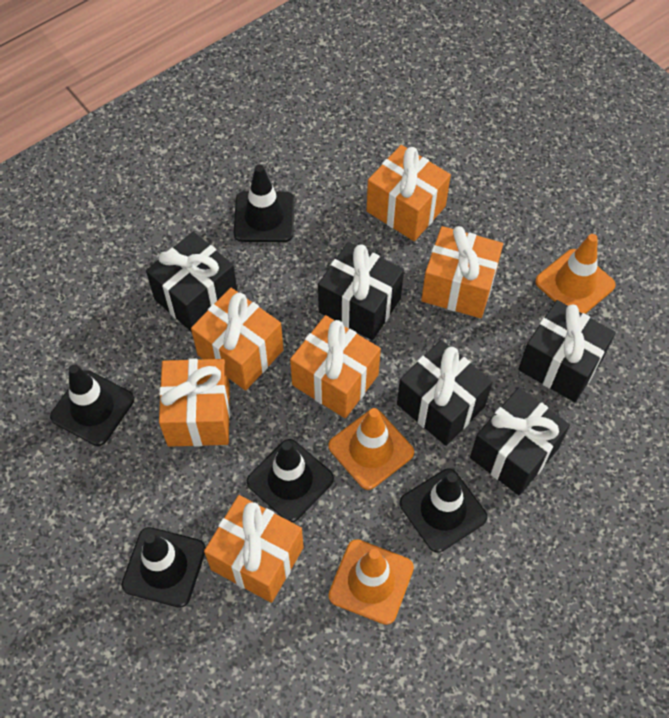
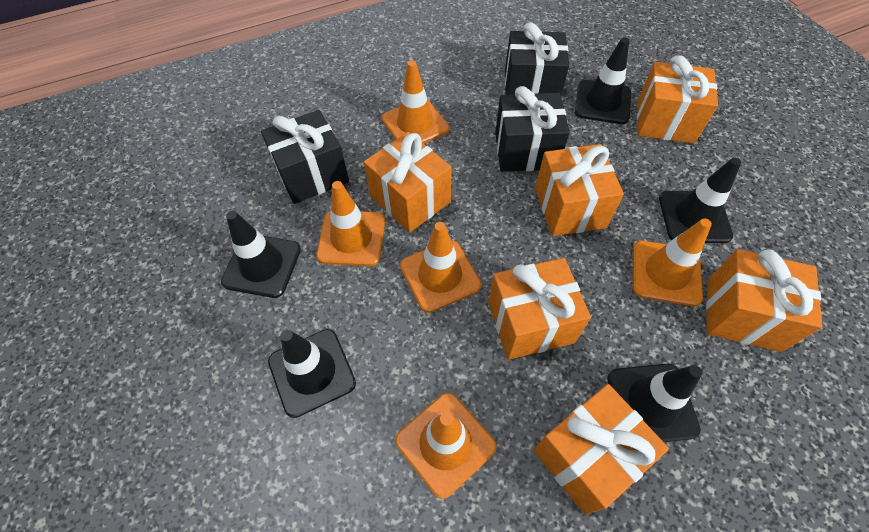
black gift: [146,232,238,332] [318,242,404,340] [397,340,493,446] [470,387,570,496] [518,300,616,402] = 5 -> [261,110,349,204] [495,86,570,172] [505,22,569,96] = 3
orange traffic cone: [328,408,414,490] [328,539,414,625] [535,234,616,314] = 3 -> [316,181,385,266] [382,60,449,144] [395,393,496,499] [400,222,481,313] [633,218,712,306] = 5

